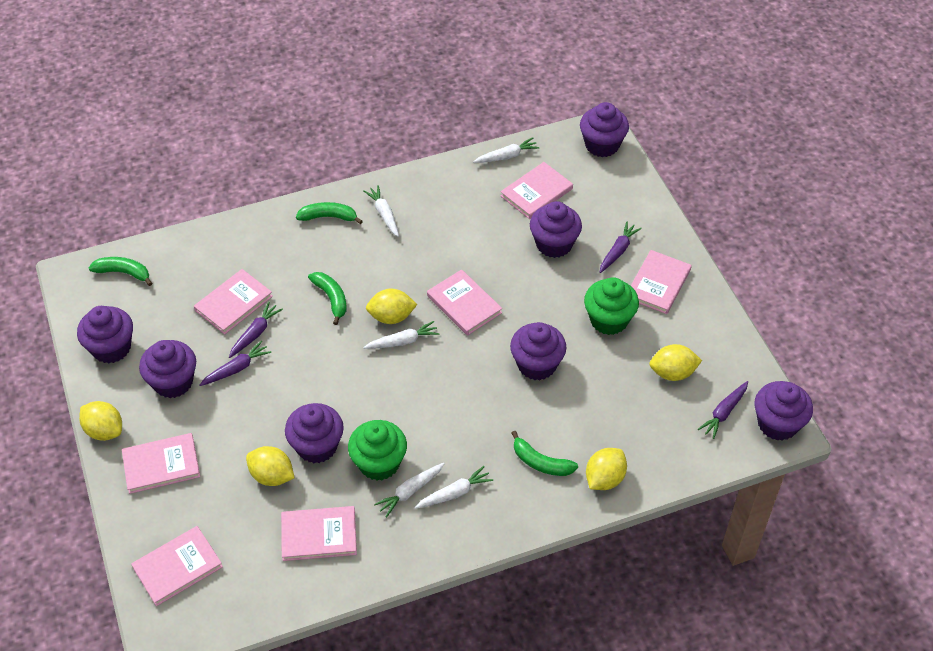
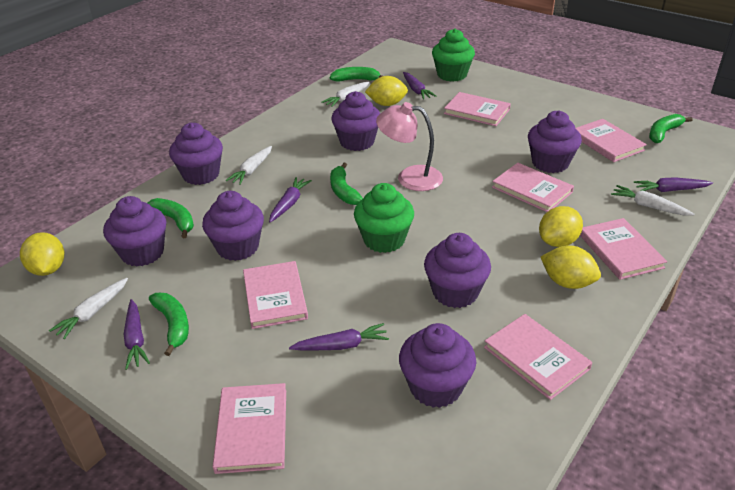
green banana: [89,257,152,286] [296,202,363,224] [308,272,347,325] [512,431,578,476] = 4 -> [148,198,194,238] [149,293,189,356] [330,67,382,82] [330,163,363,205] [649,114,692,143] = 5
pink lamp: none = 0 -> [376,102,443,191] = 1
purple carrot: [200,341,271,386] [229,302,283,358] [600,222,642,273] [698,381,748,439] = 4 -> [124,299,150,370] [269,177,312,222] [289,323,389,350] [403,72,436,100] [634,177,713,192] = 5
white carrot: [363,185,399,237] [363,321,440,349] [374,463,445,518] [415,466,493,509] [473,137,540,163] = 5 -> [49,278,128,339] [226,146,272,185] [321,82,369,107] [611,185,694,216] = 4
yellow lemon: [79,401,122,441] [246,446,294,486] [366,289,417,324] [586,448,627,490] [649,344,702,381] = 5 -> [20,232,64,276] [365,76,408,106] [539,206,583,247] [541,245,601,289] = 4

